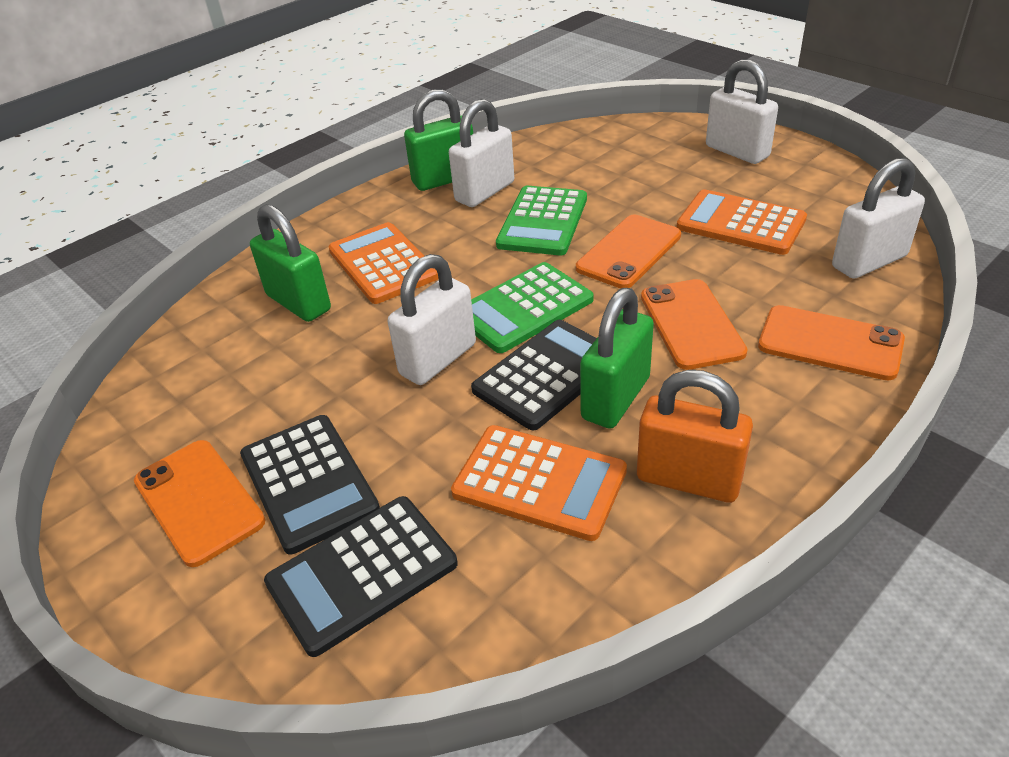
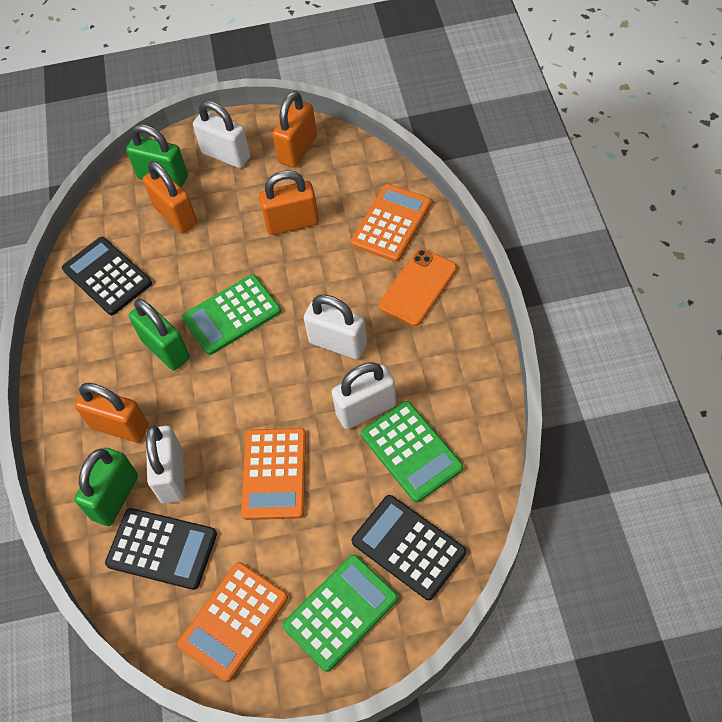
green calculator: [471,262,594,353] [496,186,587,255] = 2 -> [182,274,281,355] [283,554,398,672] [361,401,463,502] = 3
orange padlock: [637,370,753,503] = 1 -> [75,383,149,443] [143,161,197,233] [259,170,319,235] [272,91,317,168] = 4
orange phone: [134,440,265,567] [576,215,681,288] [641,279,748,370] [758,305,905,381] = 4 -> [379,249,457,326] = 1

